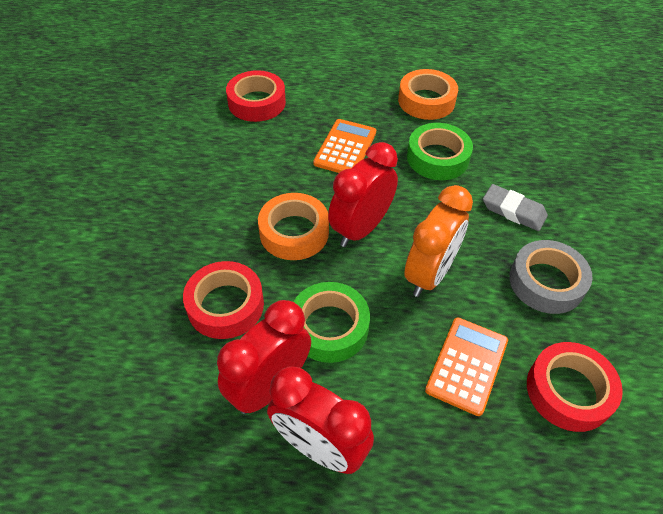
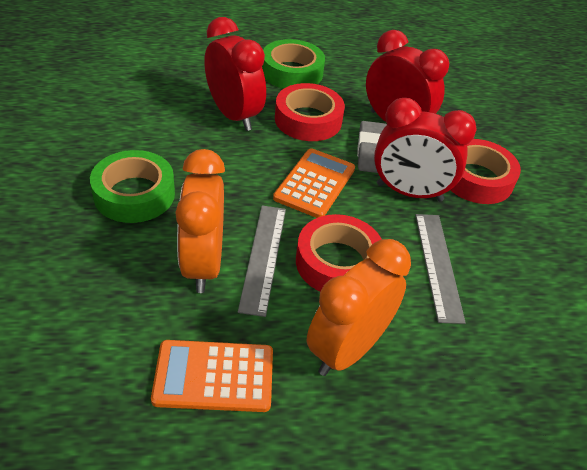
grey ruler: none = 0 -> [238,205,286,317] [415,214,466,324] = 2
grey tape: [509,240,593,314] = 1 -> none = 0
orange clock: [404,185,473,297] = 1 -> [175,149,225,293] [307,239,411,376] = 2
orange tape: [258,193,329,260] [398,69,458,120] = 2 -> none = 0

